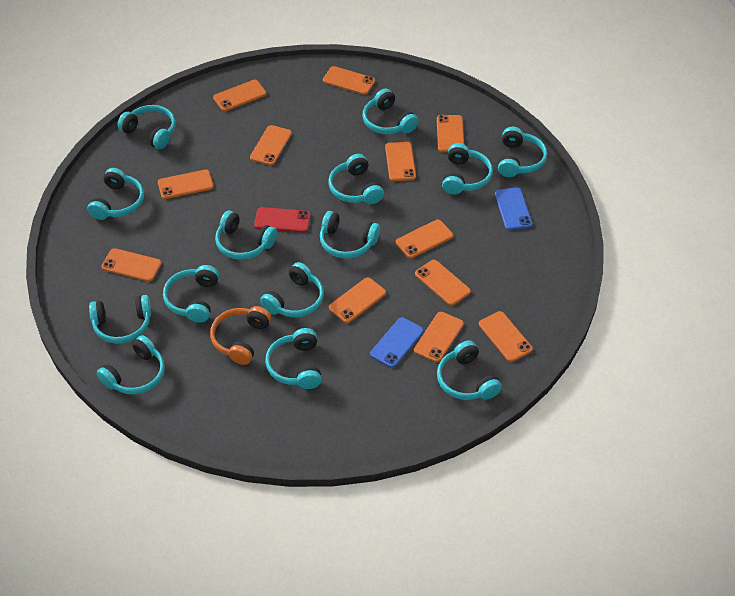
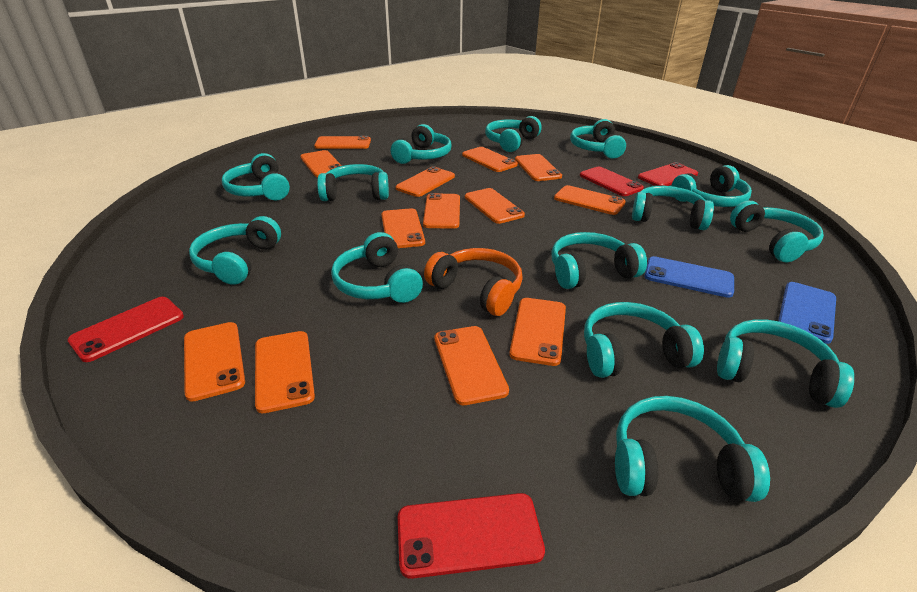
orange phone: [102,248,162,282] [158,170,214,199] [213,80,266,111] [250,125,292,165] [323,66,375,95] [329,277,386,323] [385,142,416,181] [396,220,453,258] [414,312,464,362] [415,260,471,306] [437,115,464,152] [479,311,533,362] = 12 -> [184,322,245,402] [255,331,315,413] [300,150,342,177] [314,136,371,149] [381,208,425,248] [396,166,455,197] [423,193,460,229] [434,326,509,405] [462,147,518,172] [465,188,525,224] [509,298,566,366] [515,154,562,181] [554,185,626,215] = 13
red phone: [254,207,311,233] = 1 -> [67,297,184,362] [398,493,545,579] [580,167,644,196] [638,162,698,186] = 4

